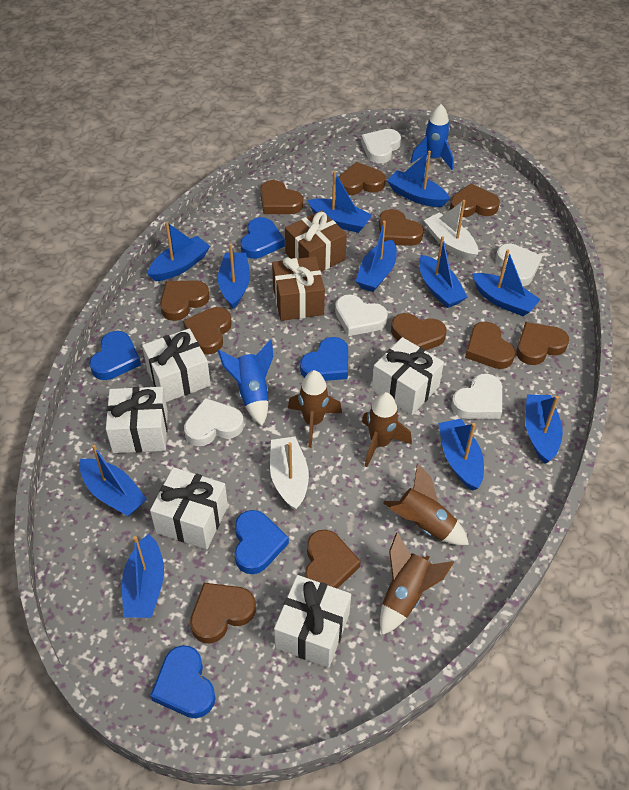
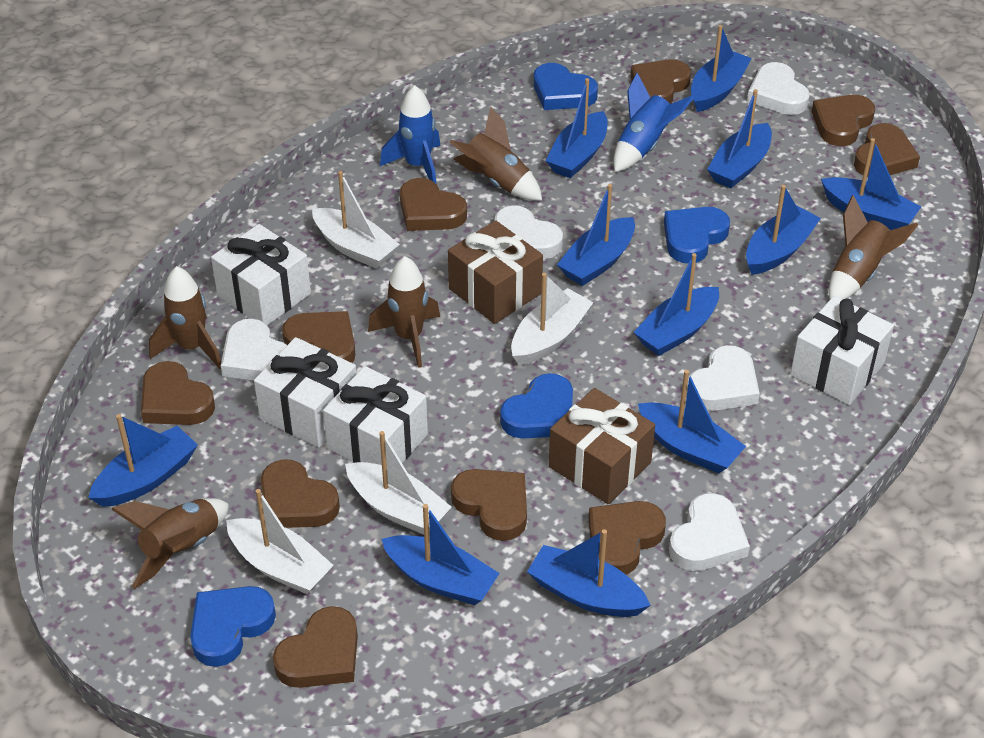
blue heart: [89,331,141,380] [150,645,216,718] [234,510,289,574] [241,217,285,259] [300,337,348,381] = 5 -> [190,586,276,667] [500,373,573,439] [534,63,598,110] [664,207,730,263] = 4
brown heart: [160,280,210,321] [183,307,232,355] [190,583,256,643] [260,180,303,214] [305,530,361,589] [339,162,386,195] [379,209,424,246] [391,313,446,350] [450,183,500,217] [465,321,515,369] [516,322,569,365] = 11 -> [141,361,215,425] [261,459,340,528] [273,606,358,688] [282,311,355,363] [400,178,467,231] [451,469,527,541] [589,501,666,575] [631,59,691,104] [812,95,875,146] [854,123,920,177] = 10
brown rocket: [288,370,342,448] [362,392,412,467] [380,532,454,635] [383,463,469,545] = 4 -> [111,498,229,589] [149,266,221,369] [368,256,440,368] [449,106,542,201] [829,195,918,300] = 5
white boat: [270,437,309,510] [424,200,478,261] = 2 -> [226,489,334,594] [312,171,400,269] [345,431,451,535] [511,273,594,365] = 4
white gift: [106,387,168,453] [142,328,211,402] [150,467,228,549] [274,575,351,668] [372,337,444,415] = 5 -> [211,224,311,325] [254,337,357,448] [323,366,428,465] [790,296,894,405] = 4

